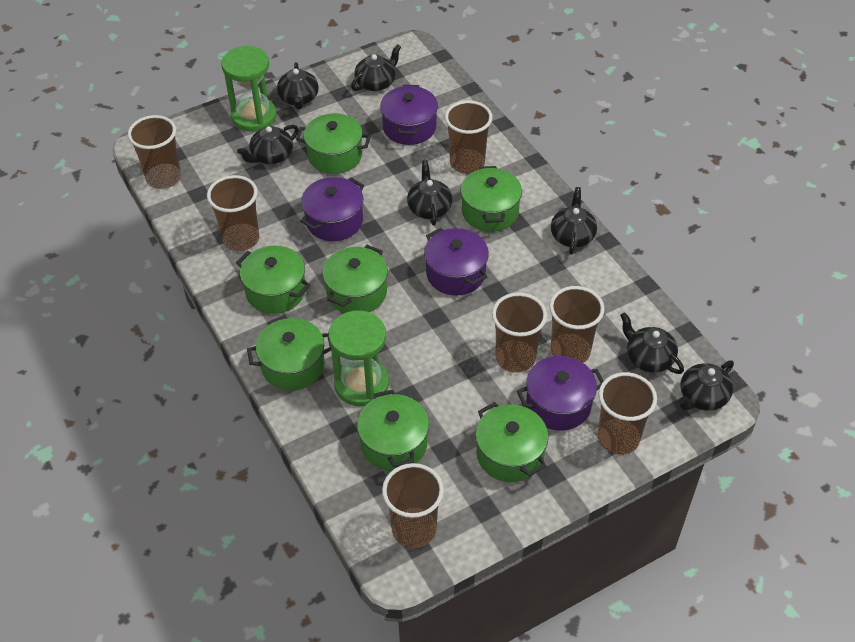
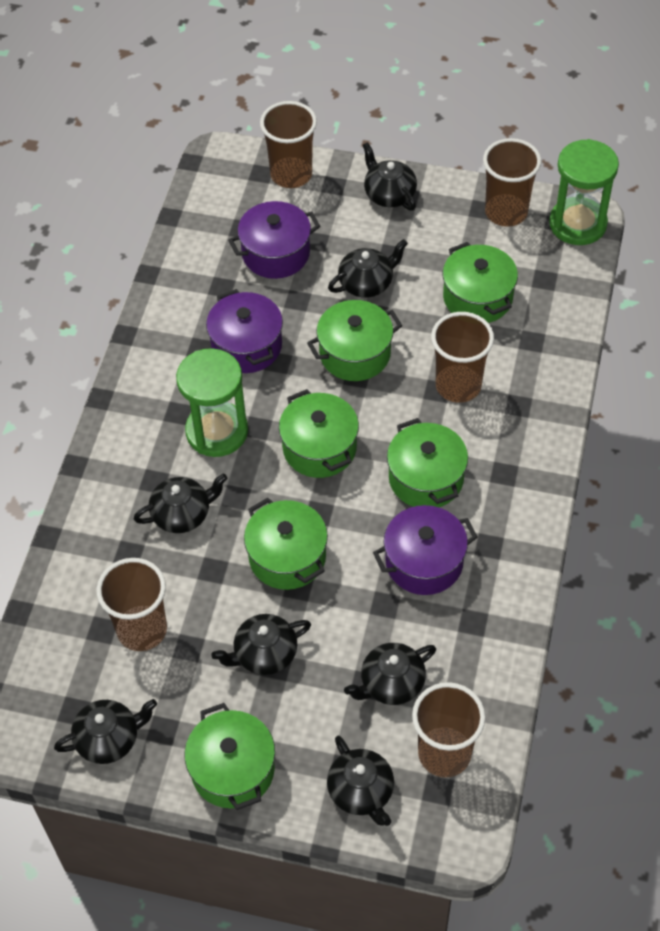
brown cup: [128,115,181,189] [207,175,259,251] [382,463,444,548] [445,100,492,174] [492,293,547,373] [549,286,605,363] [597,372,657,455] = 7 -> [96,558,167,651] [260,101,317,188] [412,682,485,777] [431,312,494,403] [483,138,541,227] = 5
green pot: [236,246,311,314] [247,318,331,391] [296,113,371,174] [322,245,388,313] [357,390,429,471] [460,166,522,232] [475,402,548,482] = 7 -> [184,703,275,810] [244,498,328,590] [279,389,359,478] [307,300,402,381] [387,418,468,507] [443,242,518,323] = 6
purple pot: [300,177,364,241] [380,85,438,145] [424,228,489,296] [517,356,604,431] = 4 -> [206,289,283,373] [228,201,320,279] [373,505,478,595] = 3

